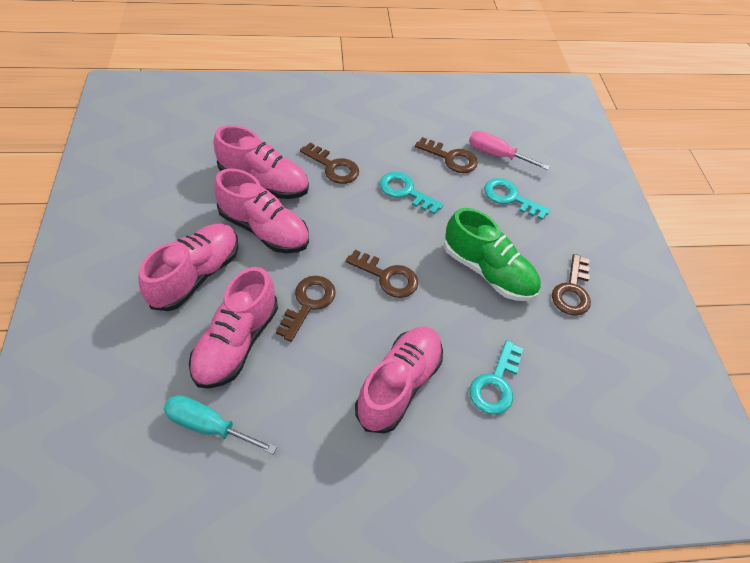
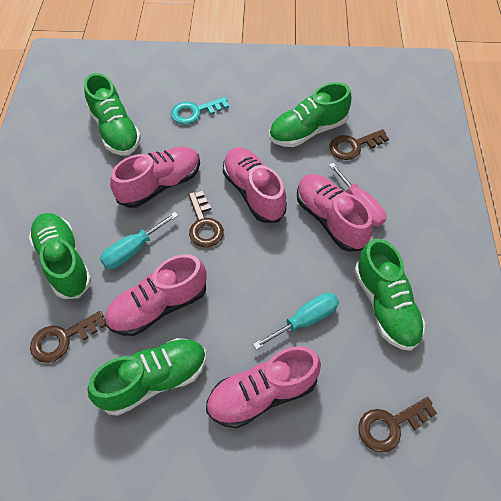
brown key: [276,276,336,342] [300,143,359,184] [345,250,418,298] [415,137,478,173] [552,254,591,316] = 5 -> [30,311,106,363] [188,191,224,247] [330,129,389,160] [358,397,437,453] = 4
green shoe: [444,208,541,301] = 1 -> [29,213,92,299] [84,73,141,156] [88,338,206,416] [269,82,351,147] [354,239,425,351] = 5
turquoise key: [380,172,443,214] [470,340,523,415] [484,178,550,220] = 3 -> [171,97,229,125] = 1
turquoise screwdriver: [163,395,277,454] = 1 -> [100,212,178,269] [253,292,339,350] = 2

